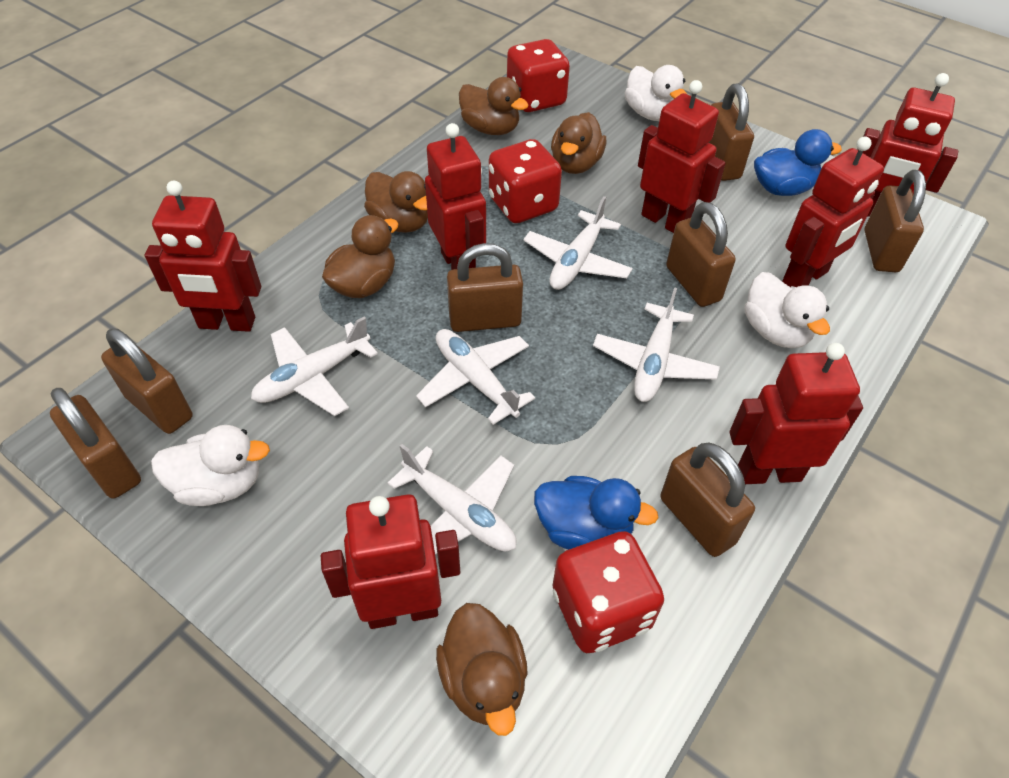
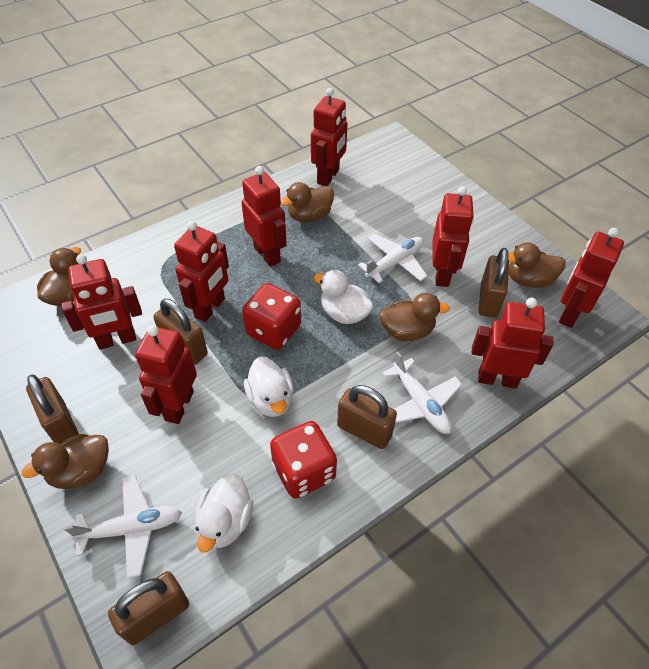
blue duck: [534,476,658,550] [754,129,842,196] = 2 -> none = 0
brown padlock: [50,388,141,499] [101,328,193,434] [447,243,523,332] [660,443,755,557] [666,202,736,307] [709,83,754,181] [864,170,926,272] = 7 -> [26,374,79,444] [108,571,189,645] [153,299,207,365] [337,385,397,449] [478,248,509,317] = 5
red dice: [489,139,562,223] [507,39,570,112] [553,531,664,653] = 3 -> [242,283,301,350] [270,421,337,499] = 2
red robot: [144,181,261,332] [321,494,460,629] [425,123,486,270] [638,80,726,233] [729,343,863,484] [782,136,884,287] [857,73,958,217] = 7 -> [61,254,142,350] [135,325,197,424] [174,221,229,322] [241,166,287,267] [311,88,347,186] [432,186,474,287] [472,298,554,388] [559,228,624,328] = 8
white plane: [251,316,378,416] [388,444,516,555] [416,329,535,425] [523,196,633,290] [593,287,720,402] = 5 -> [64,475,182,578] [358,234,427,283] [382,352,462,434] = 3

